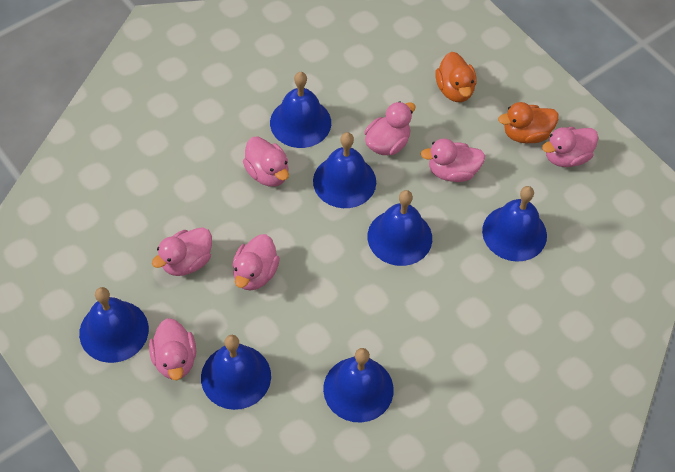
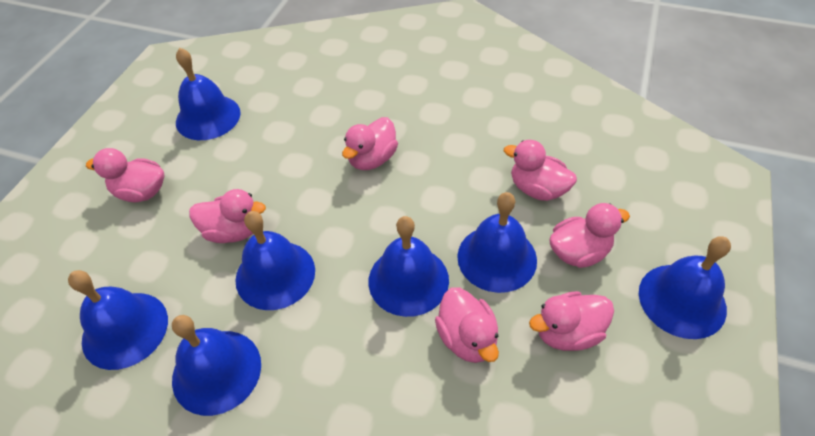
orange duck: [435,52,476,102] [498,102,558,143] = 2 -> none = 0

